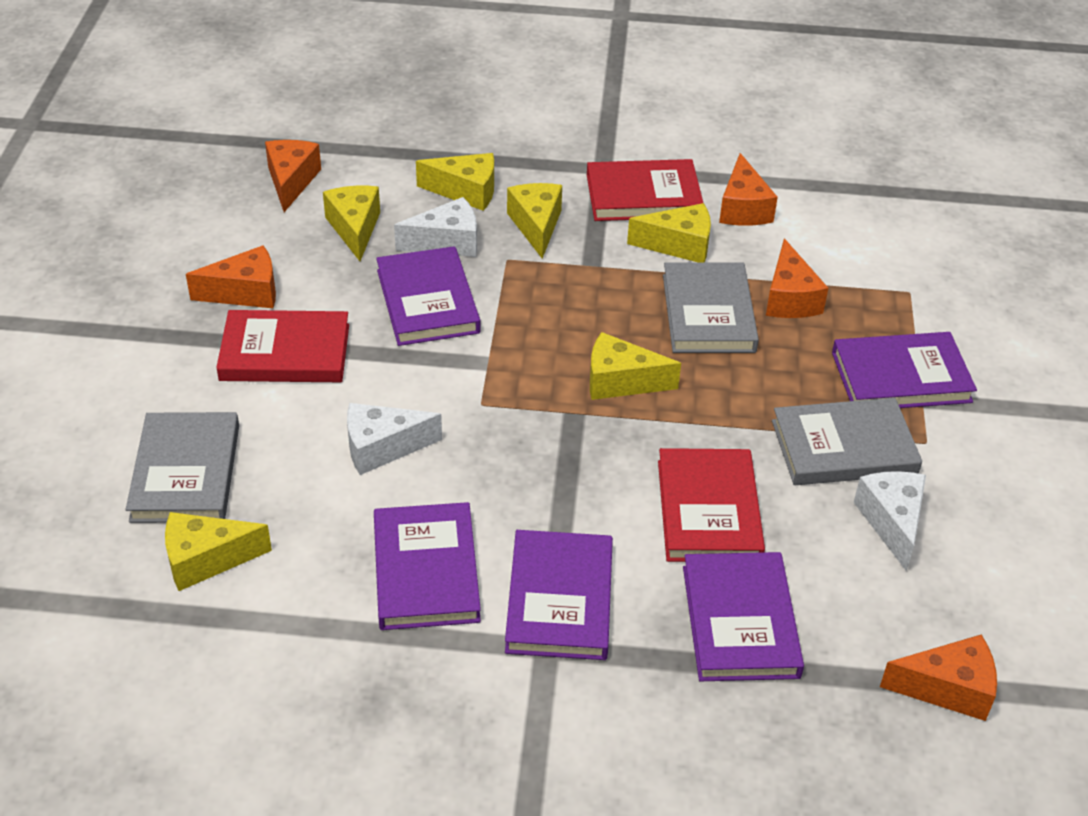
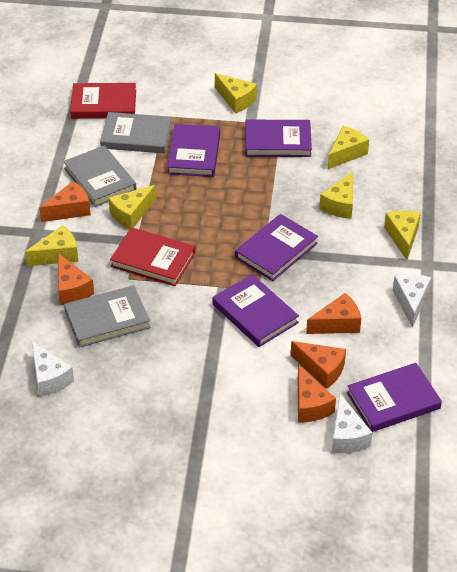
red book: [216,310,349,382] [587,159,703,221] [658,448,765,562] = 3 -> [70,83,136,119] [110,227,195,286] = 2

